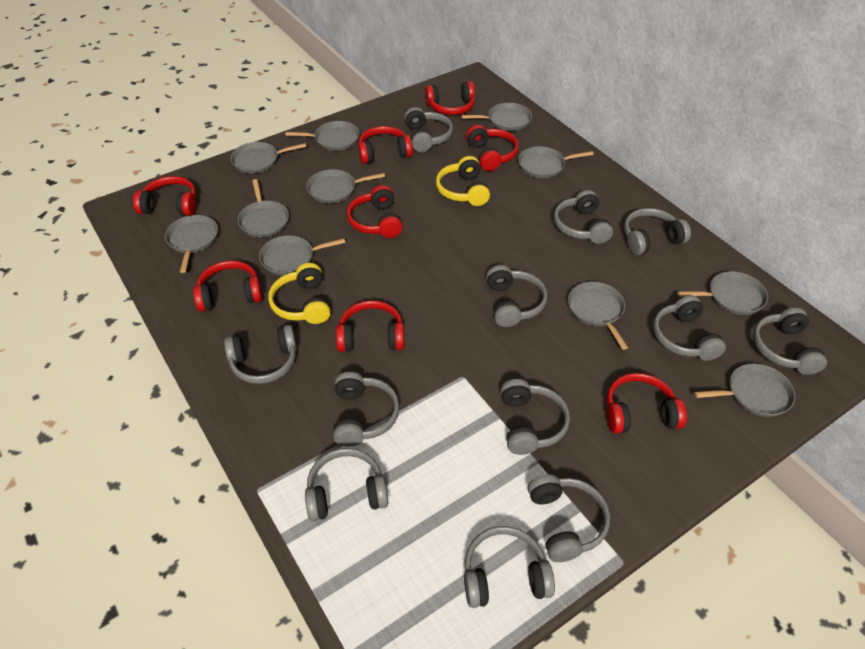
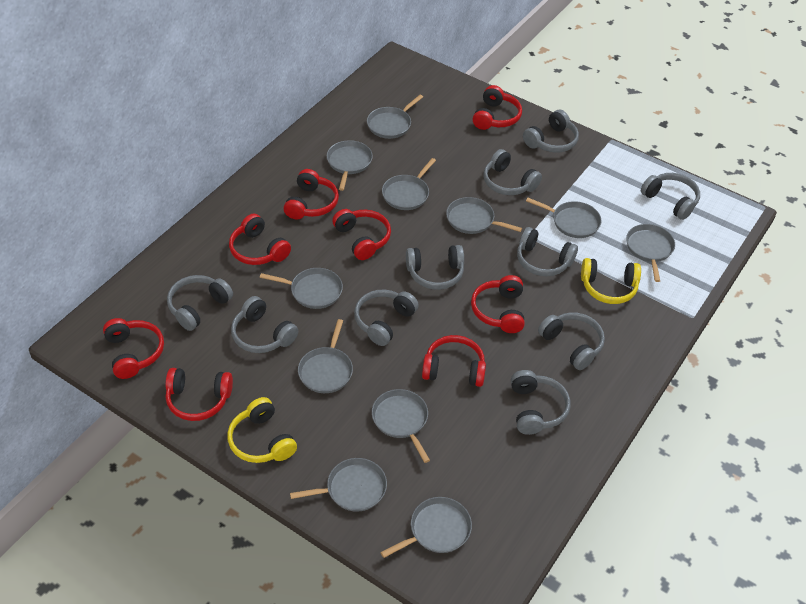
grey headphones: [224,325,297,384] [305,448,388,521] [333,372,400,447] [404,107,453,152] [464,526,555,608] [486,265,548,327] [501,379,570,455] [528,475,610,562] [553,190,613,244] [624,208,691,255] [653,295,726,361] [753,308,827,375] = 12 -> [167,275,233,331] [231,296,298,353] [354,290,419,346] [406,245,464,290] [483,149,542,195] [511,370,570,435] [517,227,578,276] [523,110,579,153] [538,312,605,370] [641,173,700,220] = 10

